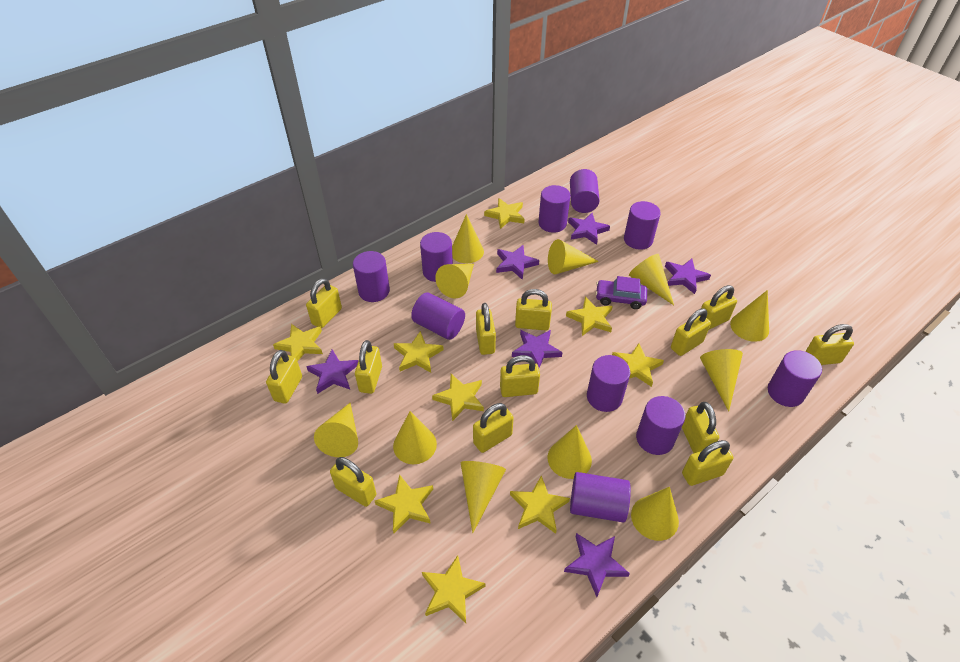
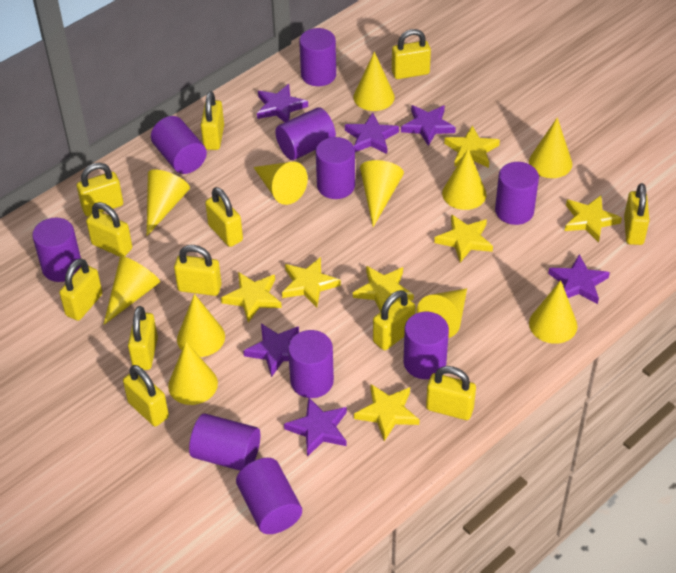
purple car: [596,276,647,309] = 1 -> none = 0
yellow padlock: [266,350,302,404] [306,278,342,328] [330,457,377,507] [355,340,382,394] [473,403,514,453] [476,303,496,355] [500,355,540,397] [515,289,552,330] [671,308,711,356] [682,402,719,453] [682,440,734,486] [701,285,737,329] [805,324,854,365] = 13 -> [59,258,103,321] [77,163,123,217] [86,202,132,257] [123,365,169,426] [128,306,158,370] [174,245,222,296] [201,91,224,150] [205,187,243,247] [373,290,416,350] [392,29,431,79] [426,366,476,420] [624,183,650,245] = 12
yellow star: [273,324,323,361] [375,474,433,533] [394,331,444,373] [422,555,486,623] [432,374,484,421] [484,198,525,229] [510,475,570,534] [566,297,613,336] [612,343,664,387] = 9 -> [221,272,282,322] [282,257,341,308] [353,266,414,312] [354,384,419,441] [434,214,493,262] [444,126,500,168] [565,196,622,242] = 7

